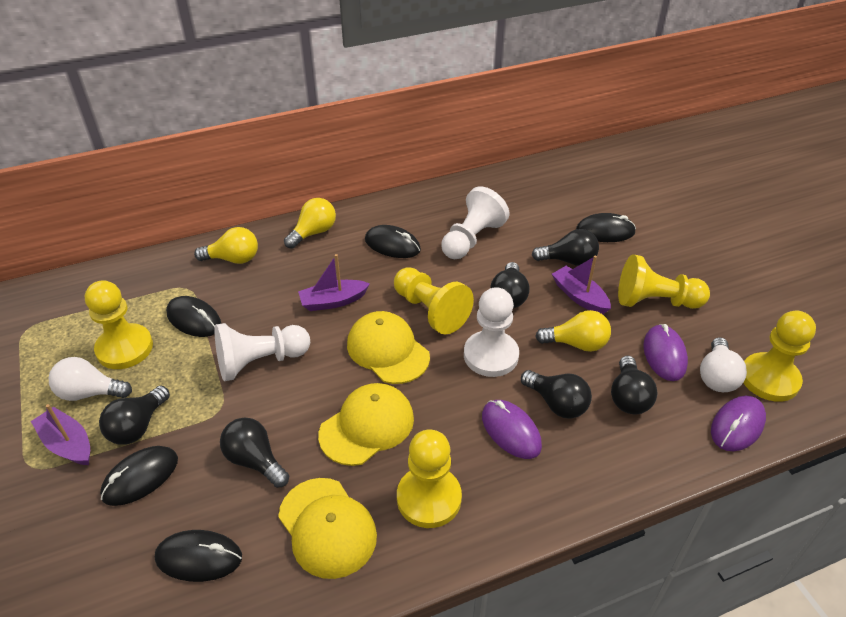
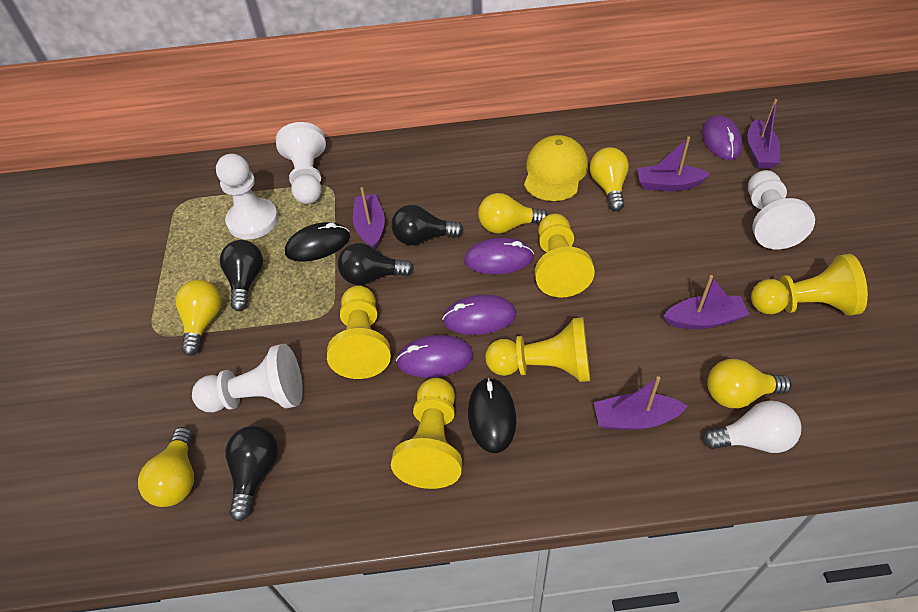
black light bulb: [99,386,170,445] [220,417,289,488] [490,262,530,308] [521,370,592,419] [532,229,599,266] [611,356,658,414] = 6 -> [220,240,263,311] [225,426,278,522] [338,243,414,285] [391,205,464,245] = 4
black mouse: [100,446,178,506] [155,530,242,582] [166,296,221,337] [365,225,421,258] [576,213,636,242] = 5 -> [285,222,350,262] [468,377,516,453] = 2
purple boat: [31,404,90,465] [298,254,370,311] [552,256,611,314] = 3 -> [353,187,385,249] [594,376,687,430] [637,137,710,191] [664,275,750,329] [747,99,780,169] = 5
purple mouse: [482,400,542,459] [643,324,688,381] [711,396,766,452] = 3 -> [396,335,474,378] [442,295,517,335] [464,238,534,274] [702,115,743,160] = 4
white light bulb: [49,357,132,401] [700,337,747,392] = 2 -> [703,400,802,453] = 1
white pawn: [215,323,310,381] [441,186,509,259] [464,287,519,377] = 3 -> [192,344,303,412] [216,154,279,240] [276,122,326,204] [748,170,815,249] = 4
yellow cap: [278,478,377,579] [318,383,414,466] [347,311,430,384] = 3 -> [524,135,588,201] = 1
yellow light bulb: [194,227,258,264] [284,198,336,249] [535,310,611,352] = 3 -> [138,427,194,507] [176,280,222,356] [478,193,548,233] [590,147,629,211] [707,359,792,408] = 5

